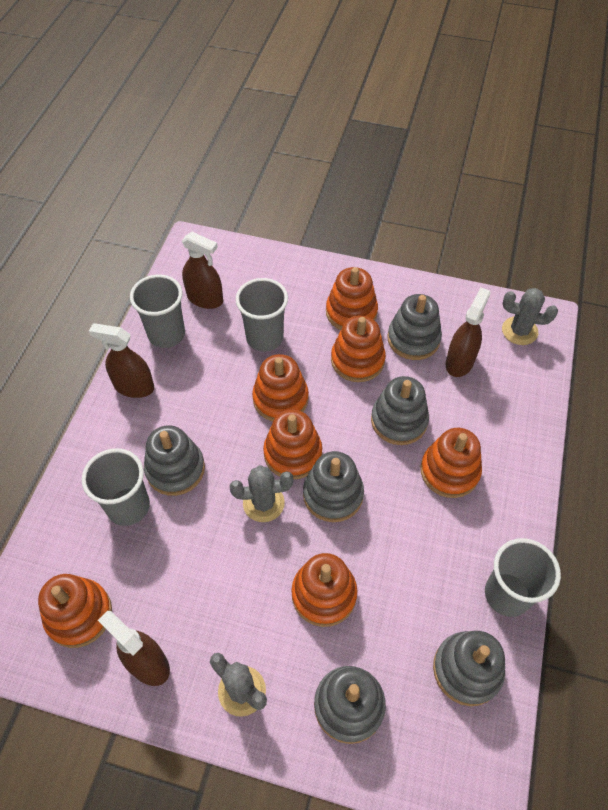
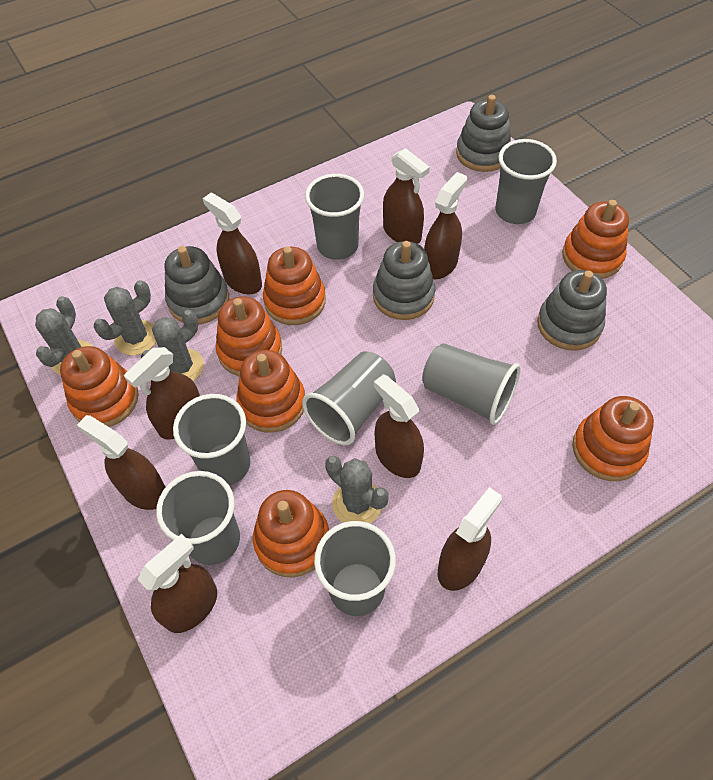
brown spray bottle: [89,323,154,398] [98,611,170,686] [182,232,223,309] [446,287,490,377] = 4 -> [77,415,166,510] [124,347,200,440] [137,534,217,633] [203,193,262,294] [374,374,424,478] [383,148,430,244] [424,172,467,279] [438,487,502,591] = 8
grey cactus: [210,653,267,717] [230,465,293,522] [502,288,558,345] = 3 -> [35,296,92,375] [94,280,156,356] [141,310,204,381] [325,456,389,524] = 4
grey cup: [82,448,150,526] [130,274,185,348] [235,278,288,352] [485,538,561,617] = 4 -> [156,471,240,565] [173,394,250,486] [302,351,396,445] [305,174,364,260] [314,521,396,616] [422,343,520,425] [496,139,557,224] = 7
grey stacking toy: [144,425,205,496] [303,451,364,522] [314,666,386,744] [371,376,429,445] [387,294,442,360] [433,631,505,706] = 6 -> [165,246,229,324] [373,241,435,320] [456,95,511,172] [537,270,607,351] = 4

